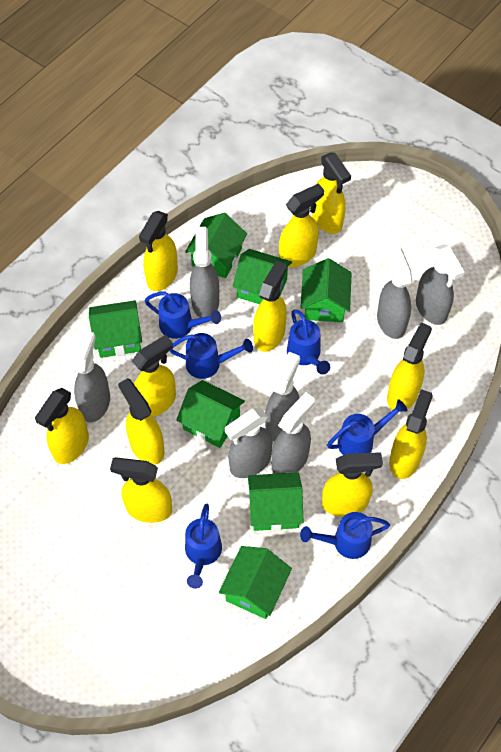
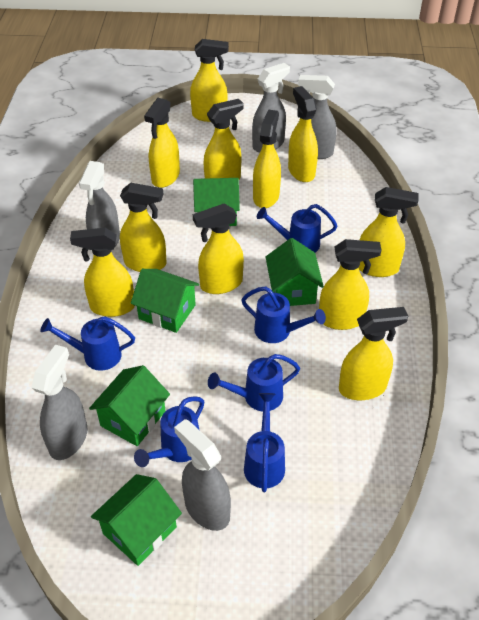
green house: [89,300,142,358] [176,380,245,448] [185,213,247,278] [219,546,292,619] [232,249,292,304] [248,472,304,531] [300,258,352,322] = 7 -> [89,365,170,446] [91,474,182,566] [131,269,199,333] [193,178,240,226] [266,238,324,306] = 5
grey spray bottle: [72,331,110,422] [190,227,219,318] [225,408,273,478] [265,352,300,442] [271,392,315,474] [377,247,412,339] [416,244,465,325] = 7 -> [31,345,88,460] [79,161,120,248] [174,419,231,531] [252,63,290,153] [298,75,337,159] = 5

